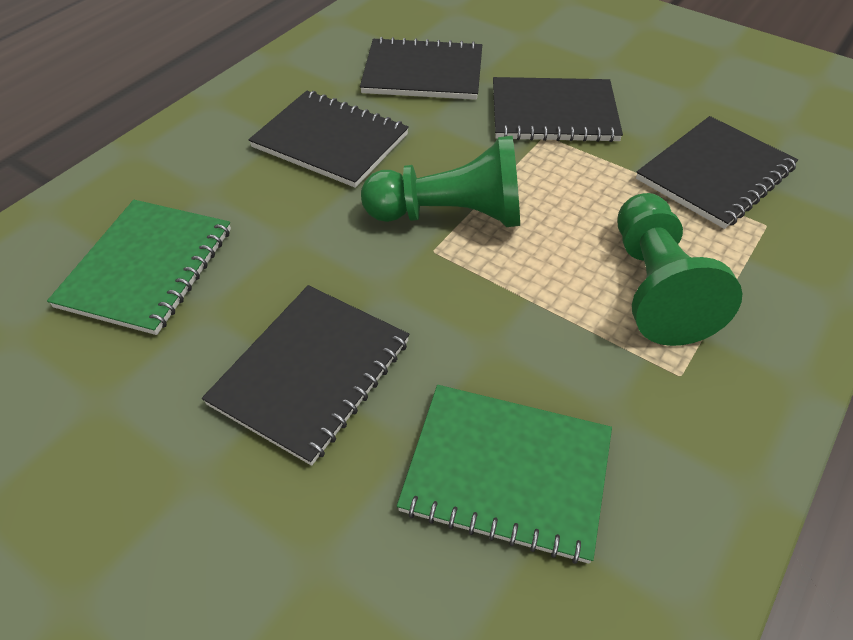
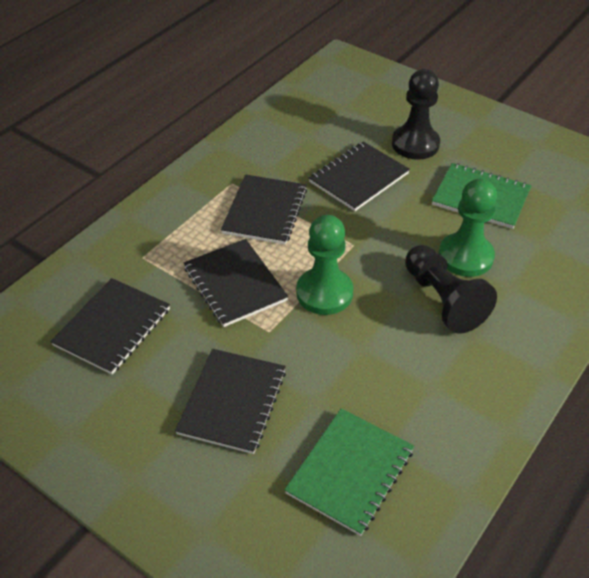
black pawn: none = 0 -> [392,69,440,160] [405,245,497,334] = 2

